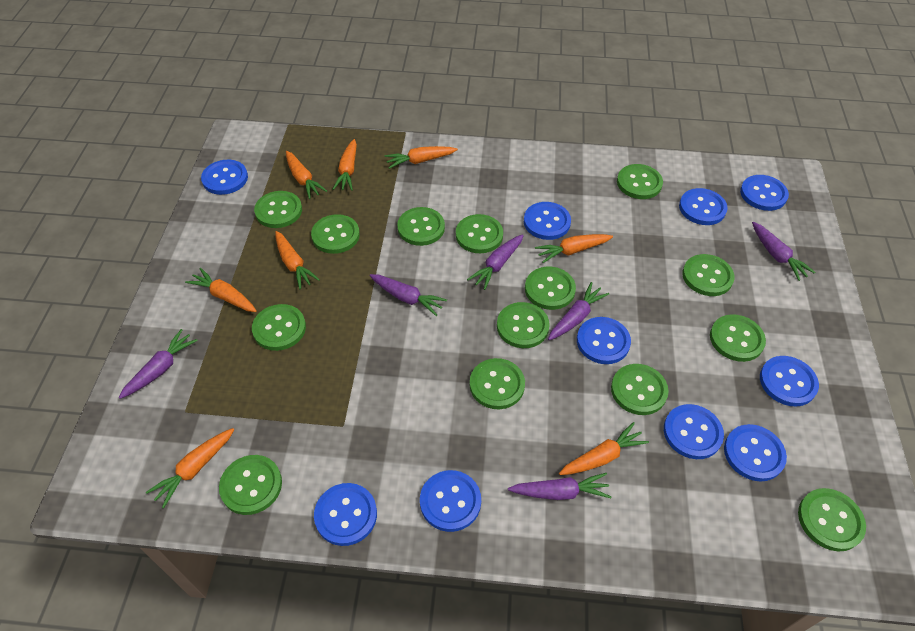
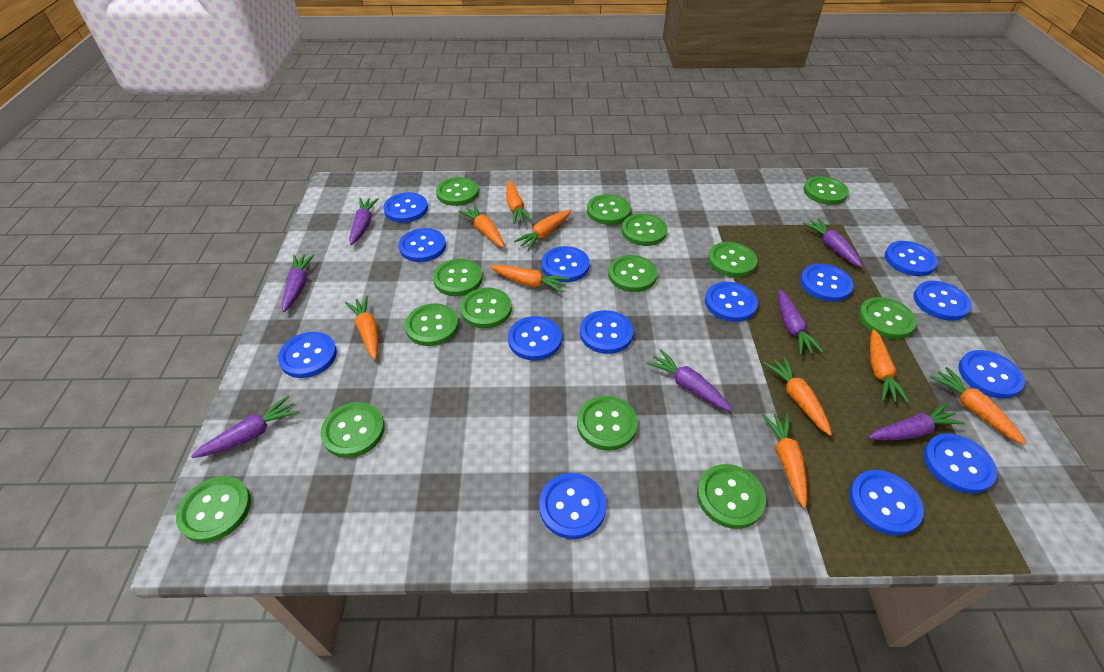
blue button: [201,160,248,195] [314,483,377,546] [420,470,481,532] [524,202,571,240] [577,317,631,364] [664,404,724,459] [679,188,728,225] [724,424,787,481] [740,175,789,211] [760,356,819,407] = 10 -> [278,332,337,378] [383,192,428,223] [399,228,446,262] [508,316,562,361] [539,473,606,539] [542,246,590,282] [580,310,633,354] [705,282,758,322] [800,264,854,302] [849,470,924,535] [885,241,938,276] [913,281,972,321] [923,434,997,494] [958,350,1025,399] = 14
orange carrot: [146,428,234,508] [185,268,256,312] [275,231,320,289] [286,151,327,199] [333,139,357,191] [385,146,458,169] [535,234,613,263] [559,422,649,475] = 8 -> [345,296,378,360] [458,204,504,248] [490,265,569,293] [506,180,533,224] [514,210,571,251] [762,413,807,508] [763,356,832,436] [870,329,909,403] [930,367,1027,445] = 9
purple carrot: [119,329,198,399] [369,274,447,316] [467,234,524,290] [508,473,611,500] [548,282,609,340] [752,222,816,281] = 6 -> [191,395,299,458] [282,254,315,312] [349,198,379,245] [646,349,732,411] [778,290,824,355] [803,218,863,267] [869,403,965,440] = 7

